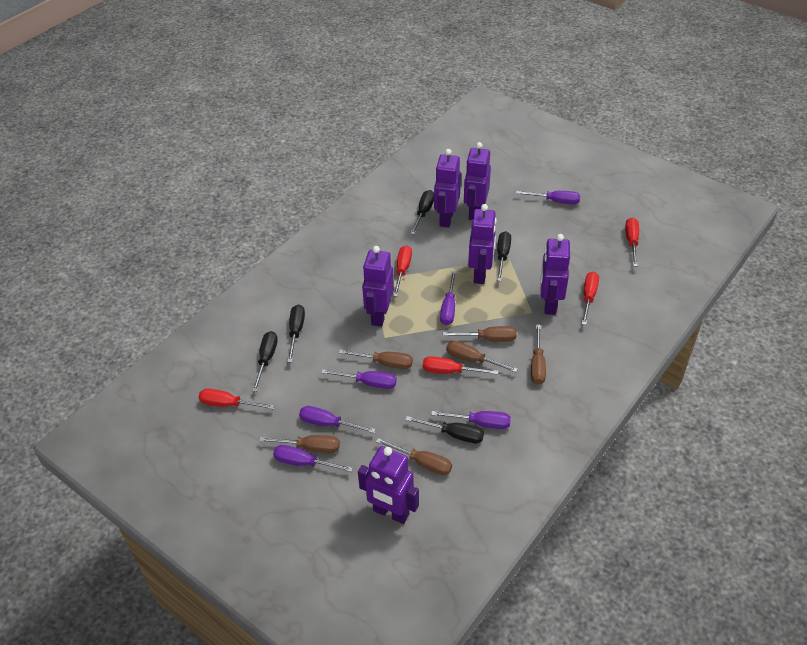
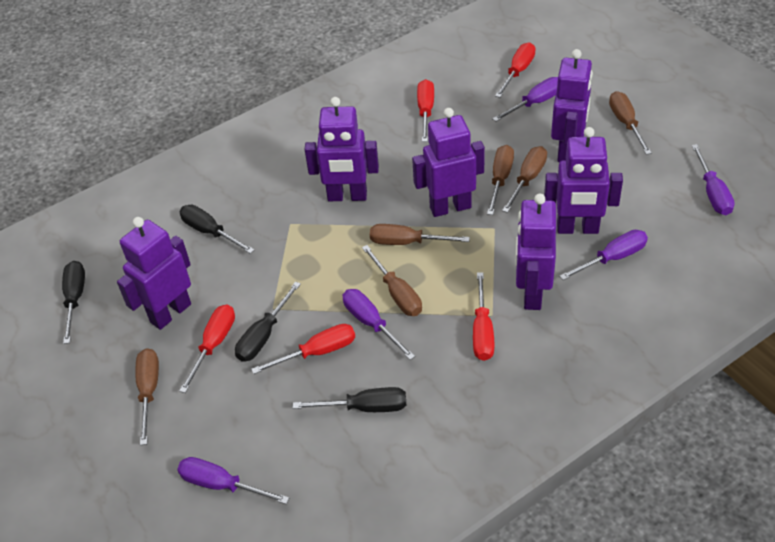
black screwdriver: [252,331,278,392] [287,304,305,362] [405,416,484,443] [410,190,434,234] [497,231,511,281] = 5 -> [62,261,85,344] [179,205,254,254] [235,281,301,362] [293,387,406,412] = 4
purple screwdriver: [273,445,353,472] [299,406,376,433] [321,369,397,389] [431,411,511,429] [440,271,456,325] [516,191,580,204] = 6 -> [177,457,289,504] [343,289,415,360] [492,77,558,122] [559,230,648,280] [692,144,735,215] = 5

